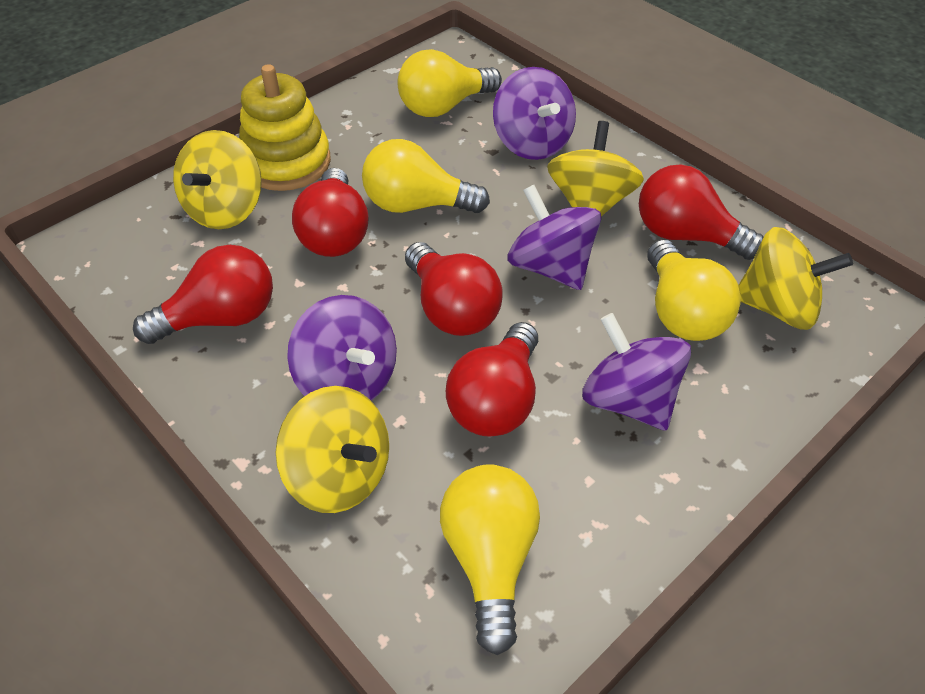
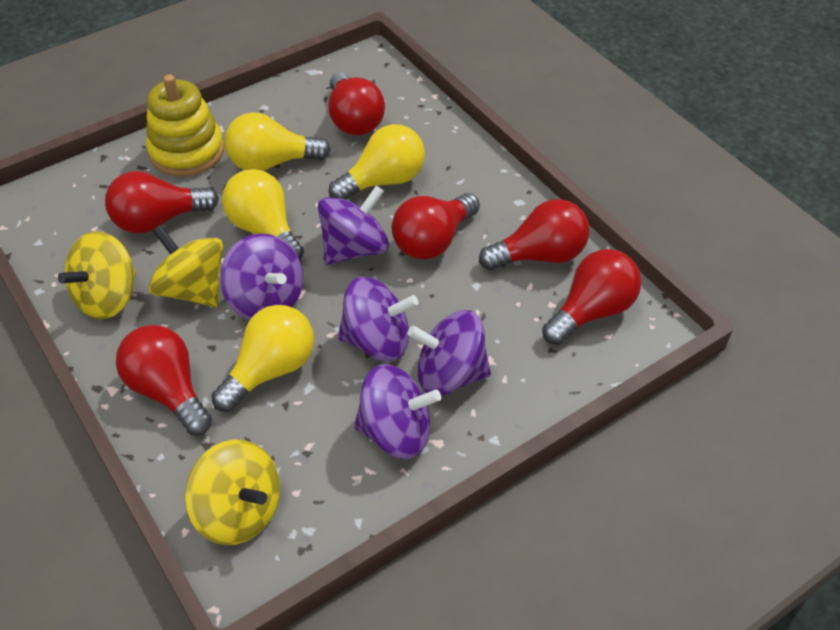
purple spinning top: [287,295,397,401] [493,67,576,160] [508,185,601,290] [582,313,691,431] = 4 -> [220,234,303,320] [318,186,389,265] [338,277,418,362] [354,364,441,459] [408,310,491,395] = 5
red light bulb: [133,245,273,344] [292,168,369,257] [405,242,503,336] [446,322,538,437] [639,164,764,260] = 5 -> [105,171,219,233] [116,325,212,435] [328,72,385,135] [391,193,480,259] [479,199,589,270] [542,249,641,345] = 6
yellow spinning top: [173,130,262,229] [276,386,389,513] [547,121,644,216] [738,227,853,330] = 4 -> [58,231,136,319] [149,225,223,307] [185,440,280,545] = 3

